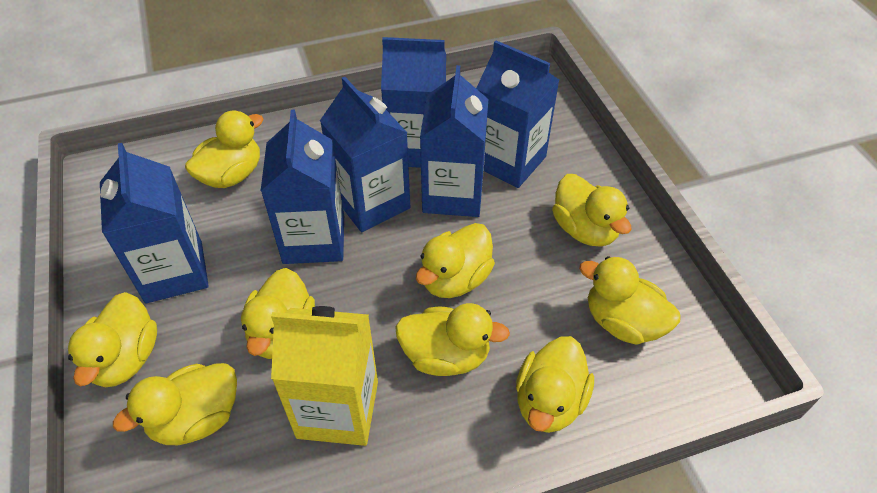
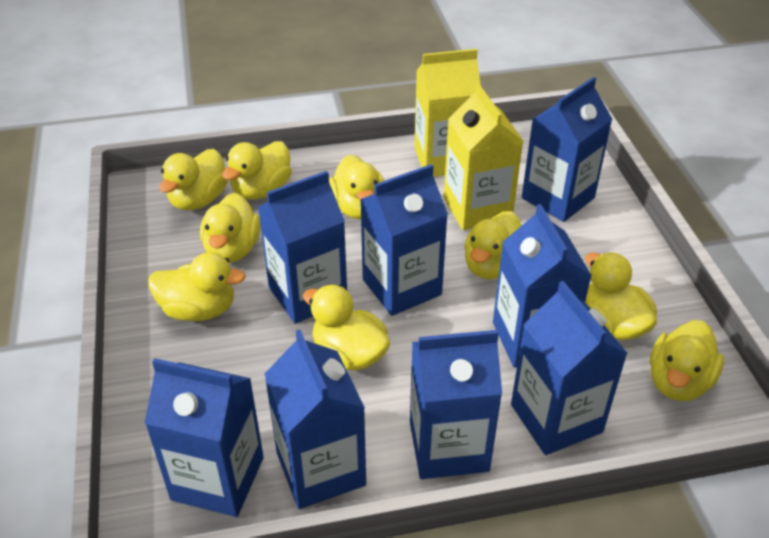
blue carton: [100,143,209,304] [261,110,344,264] [320,77,410,232] [381,37,446,168] [420,65,488,217] [476,41,559,188] = 6 -> [145,358,264,517] [258,171,347,324] [264,330,366,509] [360,164,448,316] [410,330,502,479] [493,204,592,368] [511,281,628,455] [522,77,613,222] = 8
yellow carton: [271,306,378,446] = 1 -> [414,49,481,177] [444,83,523,230] = 2

